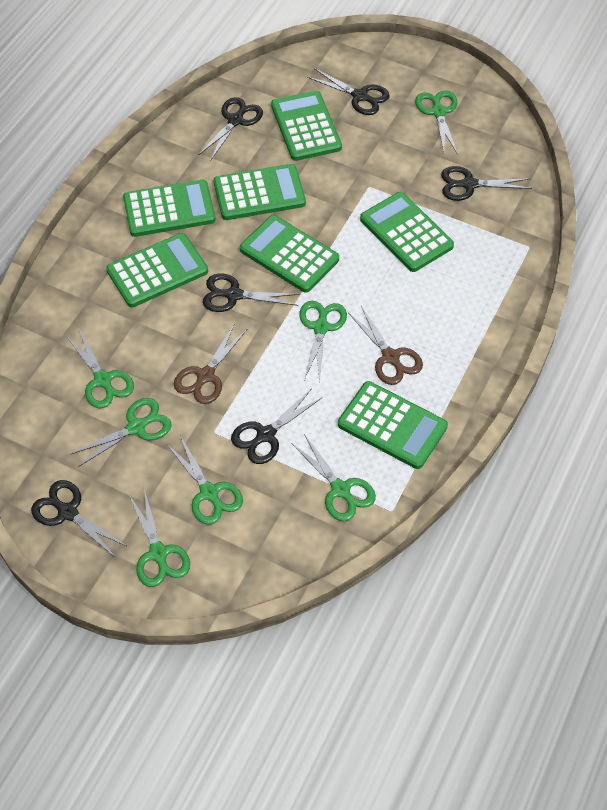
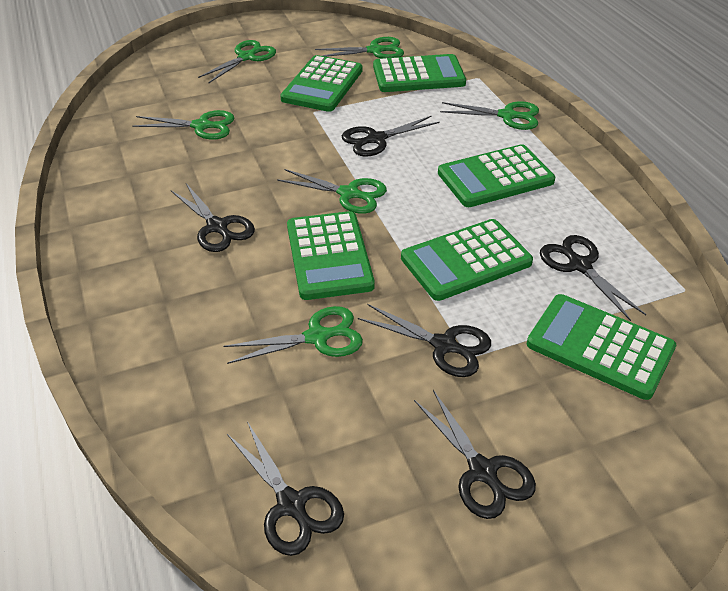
brown scissors: [174,323,247,404] [349,306,423,385] = 2 -> none = 0
green calculator: [106,233,208,307] [123,180,216,237] [213,164,306,220] [240,215,339,293] [271,91,342,161] [338,381,448,469] [360,192,454,272] = 7 -> [280,55,362,112] [287,211,375,300] [373,54,466,92] [401,219,533,301] [438,144,555,207] [527,294,676,400] = 6
green scissors: [66,329,134,409] [70,398,172,467] [129,489,190,587] [167,436,243,525] [291,434,376,521] [299,301,347,383] [415,90,457,153] = 7 -> [132,110,234,140] [198,40,276,83] [224,306,363,364] [277,169,387,214] [315,37,404,58] [440,101,539,130] = 6

